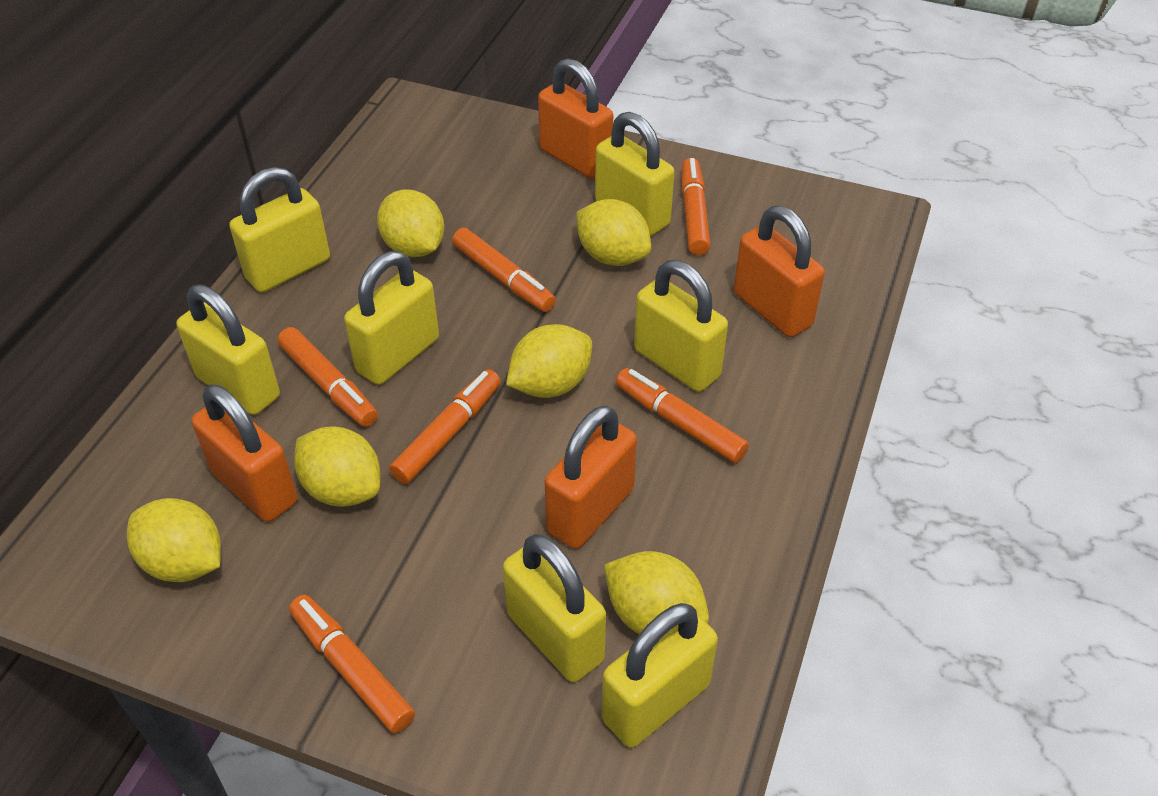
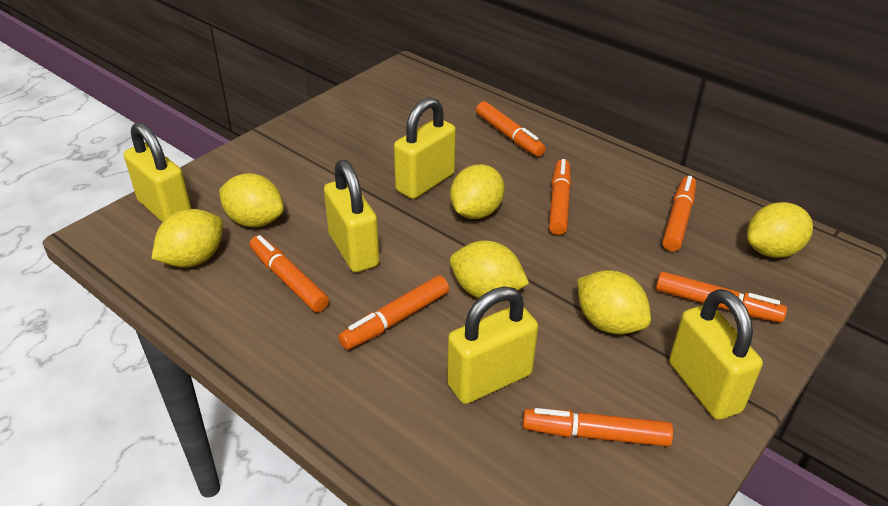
orange marker: [278,327,378,427] [289,595,415,733] [389,369,501,484] [452,228,556,312] [616,368,749,463] [681,158,710,255] = 6 -> [250,235,329,312] [338,276,449,350] [476,101,546,157] [523,408,673,447] [549,159,571,235] [656,272,787,323] [662,176,696,252] = 7
orange padlock: [192,384,297,522] [538,58,613,179] [545,405,637,549] [734,206,825,337] = 4 -> none = 0
yellow padlock: [176,285,280,415] [229,167,330,293] [344,251,439,385] [503,534,606,682] [595,112,675,236] [602,603,718,748] [634,260,728,392] = 7 -> [124,122,191,222] [324,160,379,273] [394,97,456,199] [447,287,538,404] [669,289,763,420] = 5

